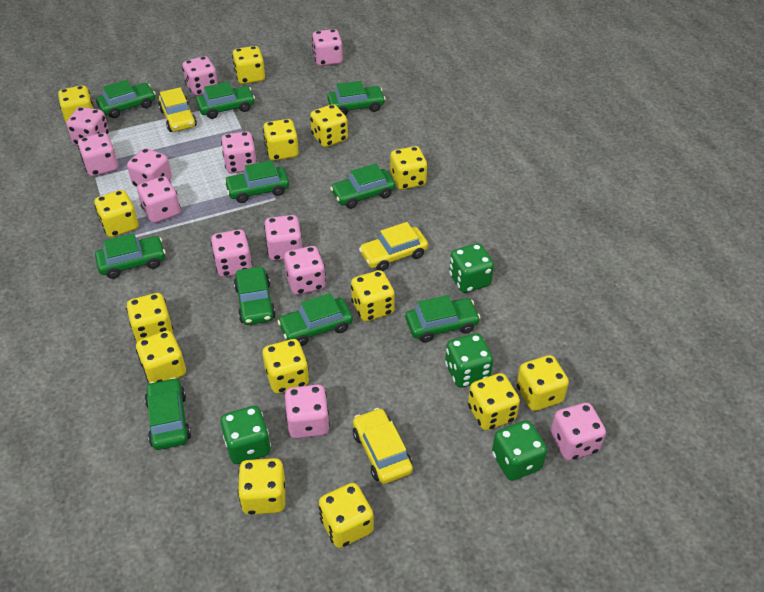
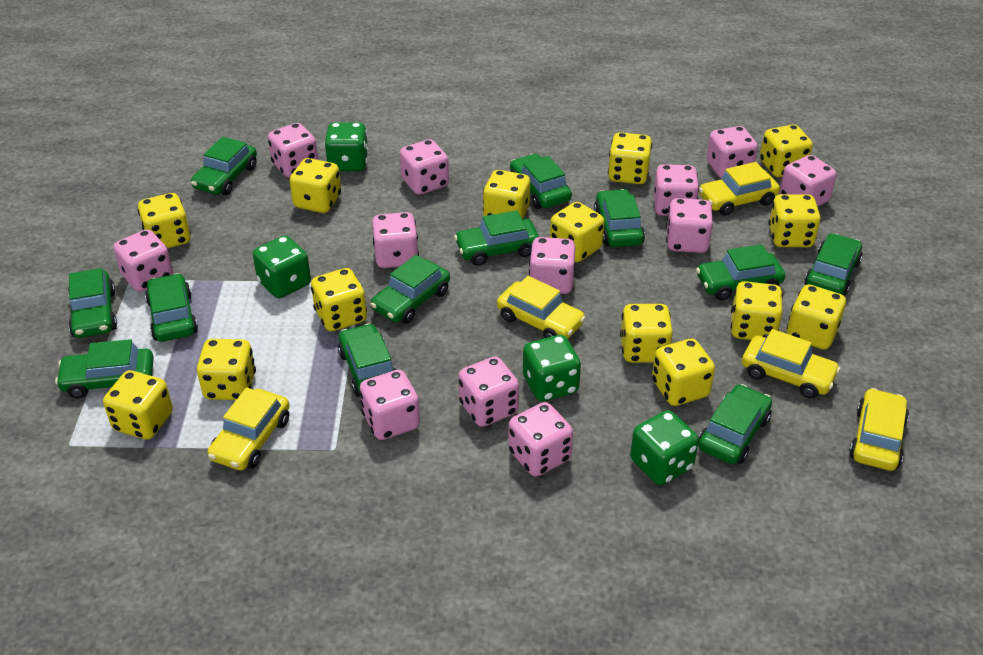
green car: [95,233,166,279] [96,80,156,118] [145,378,191,450] [196,82,255,119] [224,160,289,203] [234,266,276,325] [277,293,353,346] [327,81,386,115] [330,163,395,209] [405,295,480,343] = 10 -> [55,339,154,398] [68,268,117,338] [145,273,198,342] [191,137,257,195] [338,323,396,397] [371,255,450,324] [454,210,539,266] [510,154,572,209] [594,189,645,247] [696,244,785,300] [698,384,772,464] [805,233,863,296] = 12
yellow car: [158,87,197,132] [353,408,413,484] [359,222,428,271] = 3 -> [207,388,290,470] [497,276,586,339] [699,162,780,216] [742,329,840,399] [849,388,909,471] = 5

